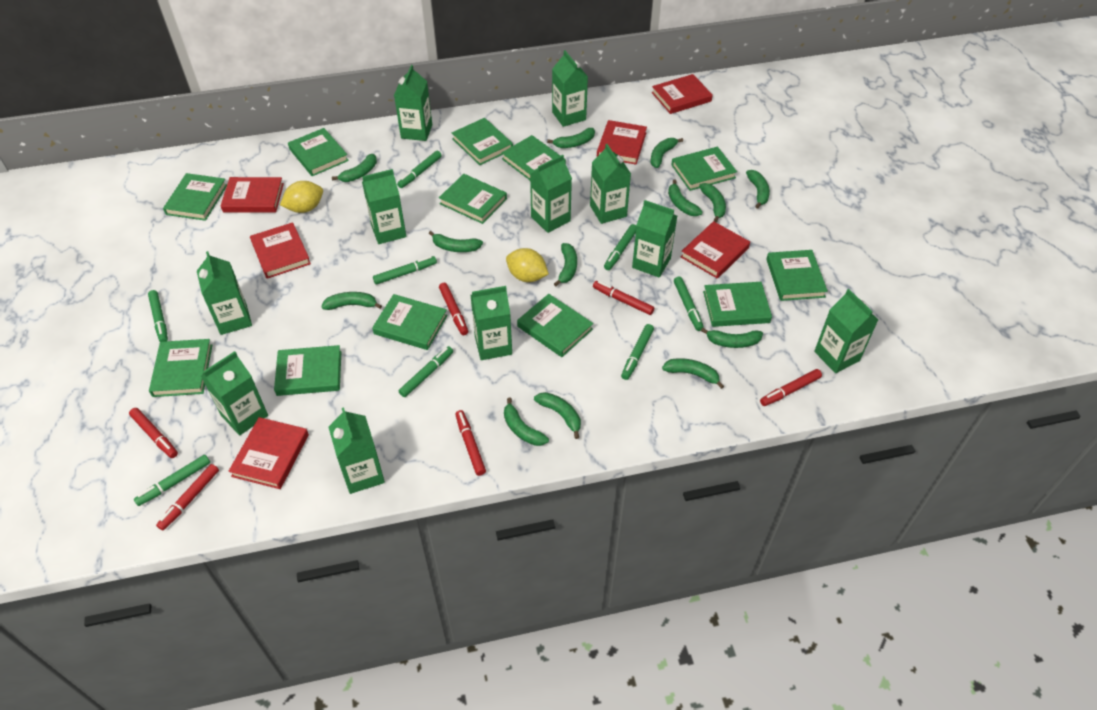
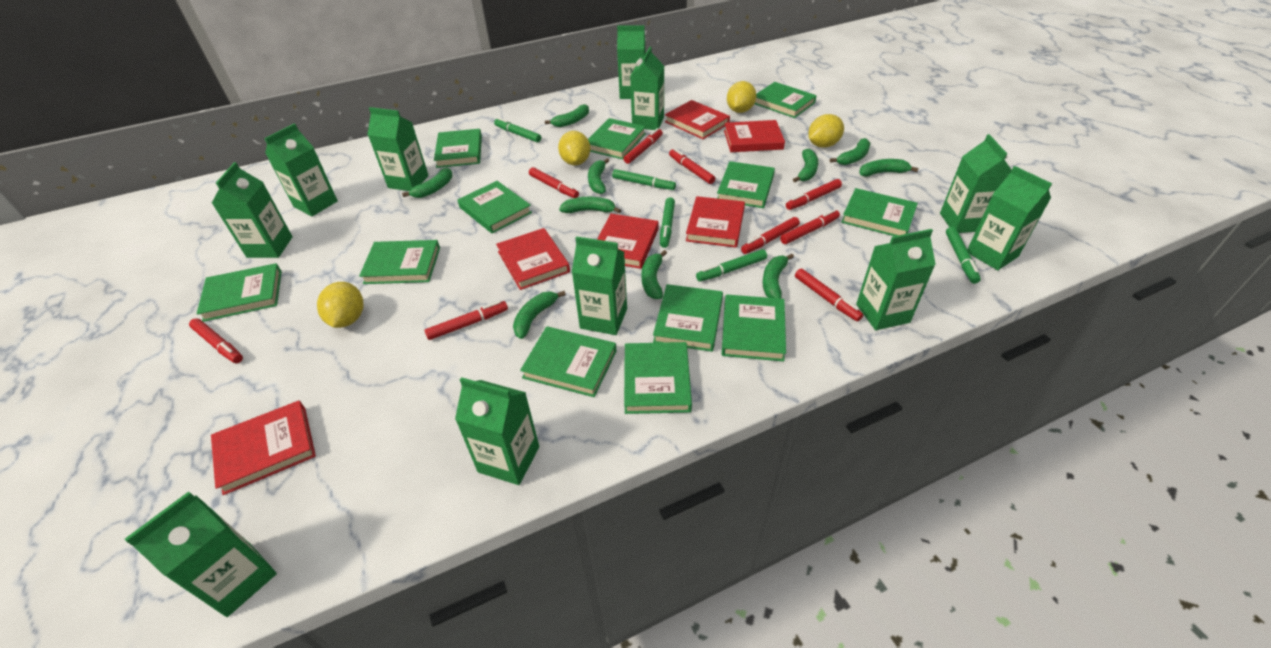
green banana: [321,292,382,310] [332,154,377,182] [429,231,483,252] [504,398,549,446] [534,392,581,439] [547,128,595,148] [554,243,577,286] [651,138,683,168] [662,358,724,389] [668,180,703,216] [699,183,726,222] [701,328,763,348] [746,170,770,209] = 13 -> [402,168,452,198] [513,291,566,339] [545,104,589,127] [559,197,621,213] [588,158,609,194] [641,250,667,299] [763,254,794,299] [793,149,818,182] [830,138,870,165] [859,159,919,177] = 10
green marker: [134,455,210,506] [148,290,168,342] [373,256,437,285] [397,151,442,188] [399,346,453,397] [604,224,636,270] [621,324,654,380] [674,277,704,331] = 8 -> [494,118,541,142] [612,169,676,190] [660,197,675,248] [696,249,767,282] [946,227,981,284] = 5
red marker: [129,408,178,458] [156,464,219,530] [439,283,468,335] [455,410,486,476] [593,281,654,315] [760,369,822,406] = 6 -> [189,318,243,363] [424,301,508,340] [529,167,579,198] [623,128,663,164] [669,148,715,184] [741,217,800,254] [780,209,840,244] [786,179,842,210] [795,269,863,321] = 9
yellow lemon: [280,181,323,213] [506,248,549,282] = 2 -> [317,282,364,328] [558,131,590,165] [727,81,756,113] [808,114,844,147] = 4

